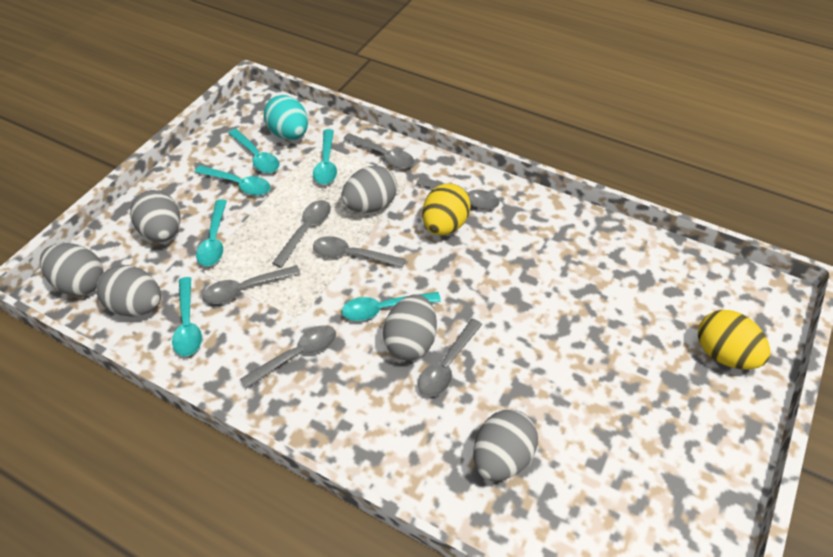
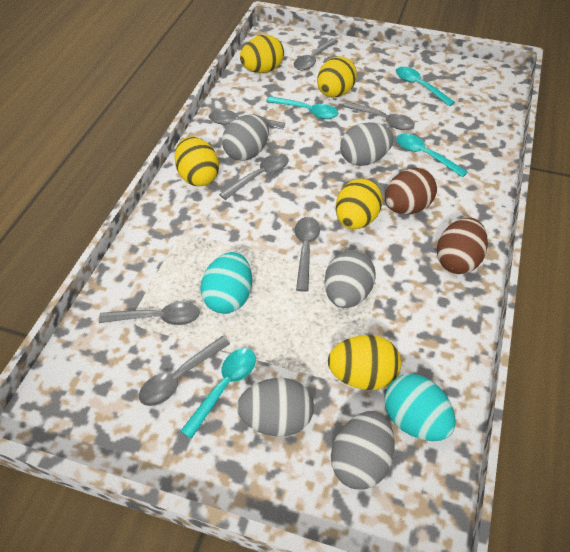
brown egg: none = 0 -> [385,168,437,214] [436,217,488,274] = 2
grey egg: [40,243,103,296] [96,265,161,317] [130,190,180,242] [342,165,397,213] [383,295,437,360] [473,410,538,481] = 6 -> [222,114,269,161] [237,378,314,436] [324,250,376,308] [331,411,395,490] [340,122,394,166] = 5
turquoise egg: [264,95,308,140] = 1 -> [200,252,252,314] [384,374,456,441] = 2
turquoise spoon: [172,277,202,356] [195,165,271,196] [196,199,227,266] [228,129,279,173] [313,129,337,184] [342,292,441,321] = 6 -> [180,348,256,439] [267,96,338,119] [396,67,455,106] [396,133,468,177] = 4
yellow egg: [422,183,471,236] [698,310,770,369] = 2 -> [175,137,219,186] [240,35,284,73] [317,56,357,98] [328,335,401,390] [336,179,383,229] = 5

